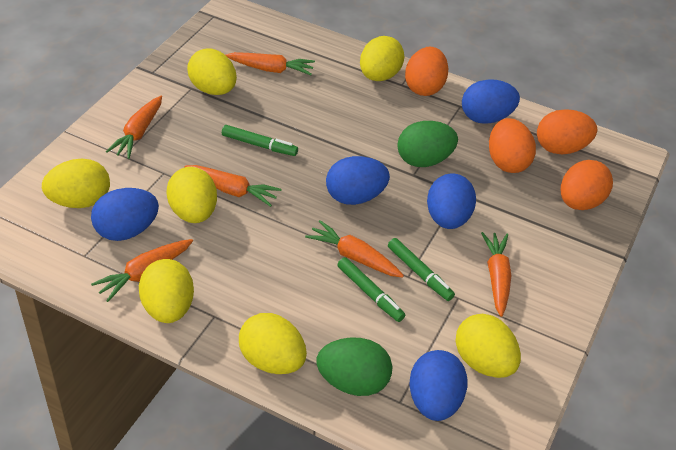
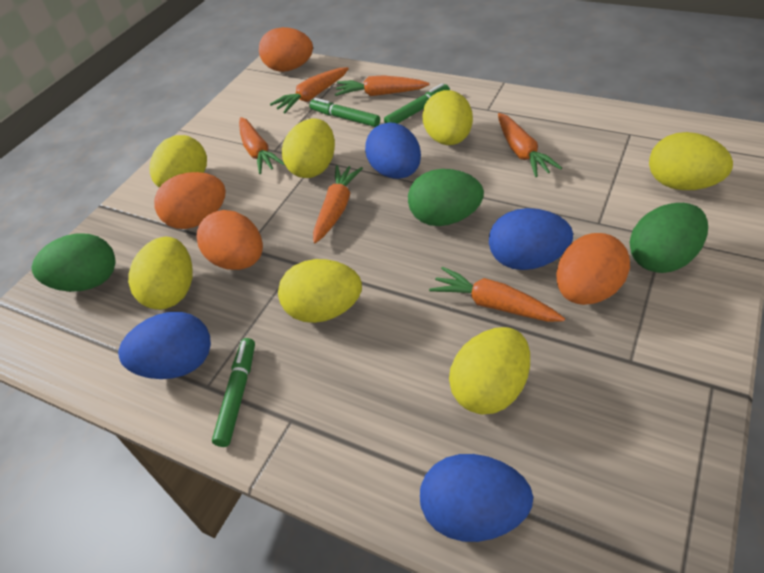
blue egg: [91,188,159,241] [326,156,390,205] [409,350,468,421] [427,173,476,229] [462,79,520,124] = 5 -> [118,312,211,379] [365,122,421,179] [420,454,533,542] [489,208,573,270] = 4
green egg: [317,337,392,396] [397,121,458,167] = 2 -> [32,234,116,292] [408,169,484,226] [630,203,708,273] = 3

